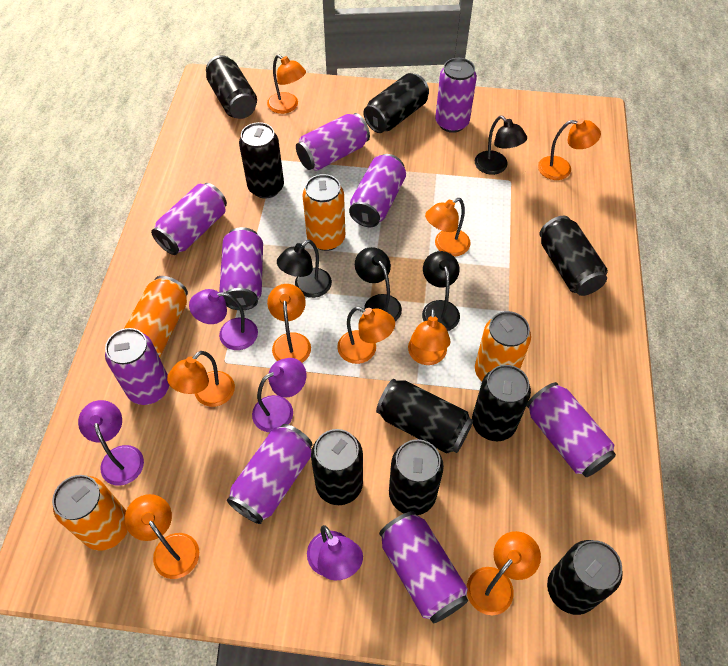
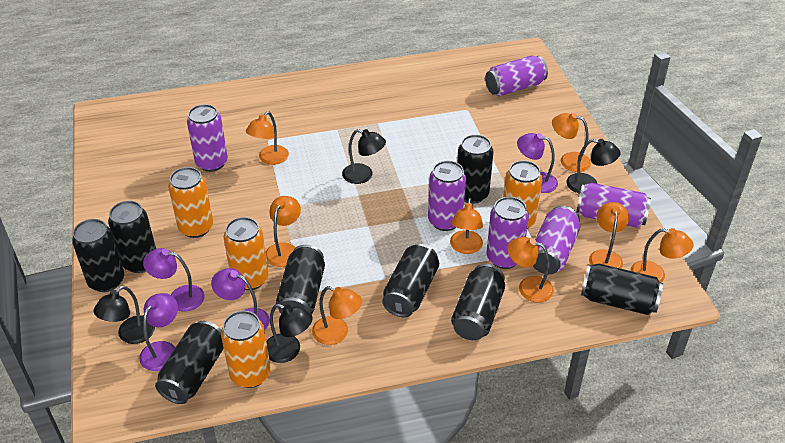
black can: [206,55,257,119] [239,122,284,199] [311,429,363,505] [363,73,429,133] [376,379,473,454] [389,439,444,515] [472,365,531,441] [540,216,608,296] [547,540,623,615] = 9 -> [72,219,124,292] [108,201,156,273] [155,321,224,404] [276,245,325,314] [382,244,439,317] [451,264,505,340] [457,134,494,204] [581,264,663,315] = 8
orange lamp: [125,494,199,579] [167,351,235,407] [267,55,306,114] [267,284,311,363] [337,307,395,364] [408,308,451,365] [425,198,471,256] [467,531,541,615] [538,119,601,180] = 9 -> [246,112,289,165] [266,196,301,267] [312,286,362,345] [450,198,483,254] [507,237,554,302] [552,113,591,172] [589,202,629,269] [630,228,694,282] = 8
purple can: [105,328,169,405] [151,183,227,255] [219,227,263,310] [227,424,313,524] [296,113,370,171] [349,154,406,227] [379,511,468,624] [435,58,477,133] [527,382,616,477] = 9 -> [187,104,228,172] [428,161,466,231] [485,55,548,96] [486,197,529,269] [533,206,580,274] [576,183,651,228] = 6

